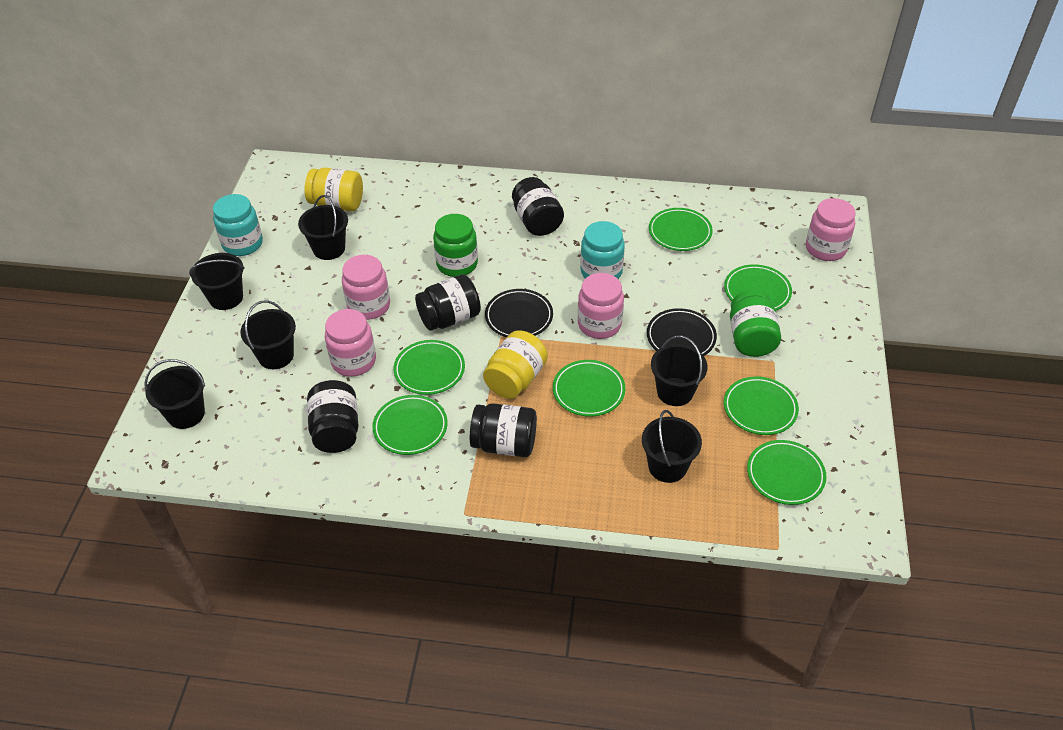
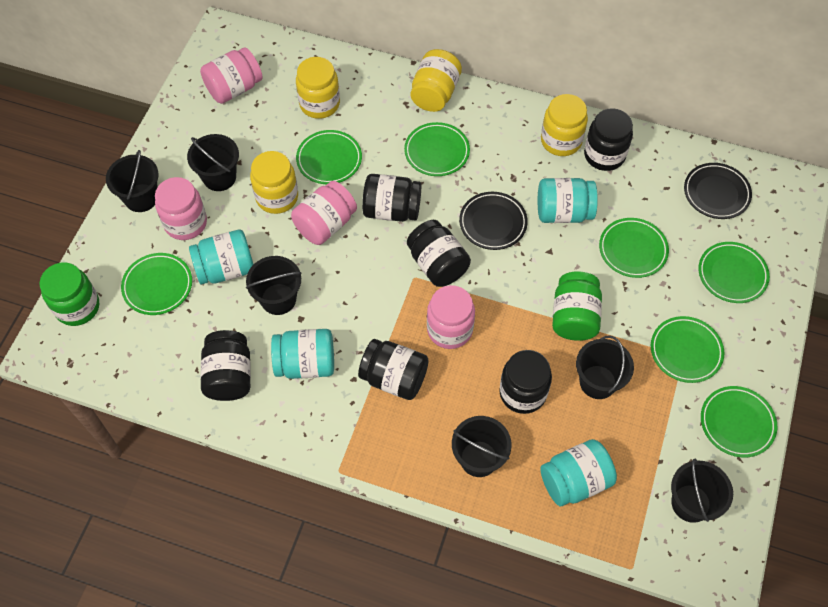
black jar: [307,380,358,453] [415,274,481,331] [470,403,537,457] [512,177,564,236] = 4 -> [201,330,251,401] [358,339,429,400] [362,174,421,222] [407,220,471,287] [499,350,552,414] [584,108,633,171] = 6
turquoise jar: [213,194,263,256] [580,221,625,279] = 2 -> [189,230,253,284] [271,329,334,379] [538,178,598,223] [540,439,617,506] = 4
yellow jar: [305,168,363,211] [483,330,548,399] = 2 -> [250,151,298,214] [296,57,340,119] [411,49,462,112] [541,94,588,156] = 4

